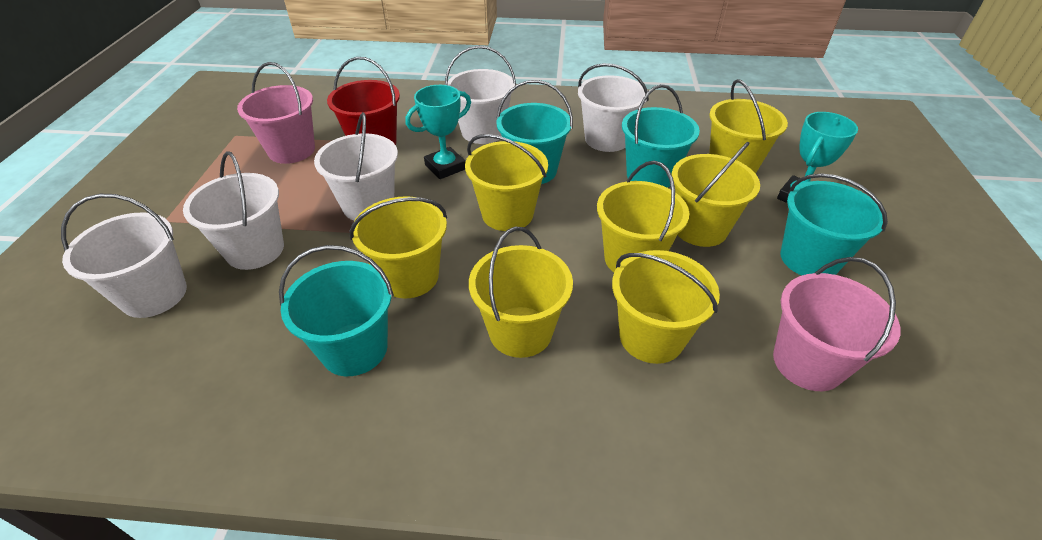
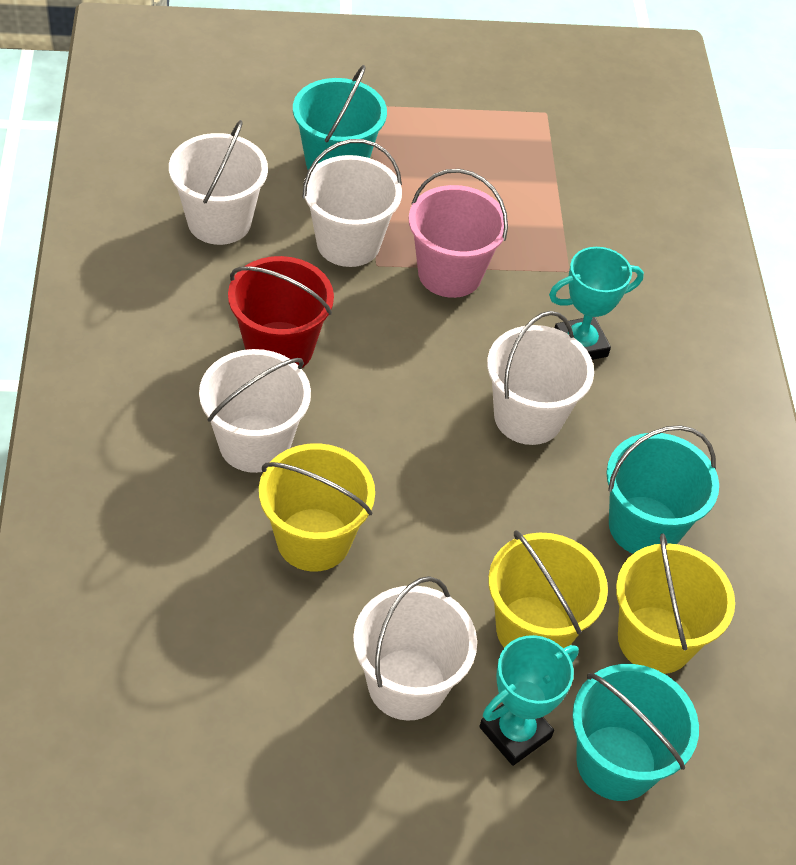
pink bucket: [237,62,315,164] [773,257,901,391] = 2 -> [409,169,508,298] = 1
turquoise bucket: [279,245,394,376] [496,80,573,184] [622,84,700,188] [780,173,888,276] = 4 -> [293,65,387,170] [572,664,699,801] [606,425,719,554] = 3
yellow bucket: [350,196,447,298] [465,134,548,231] [469,227,573,358] [597,161,689,272] [612,250,720,364] [672,142,760,247] [709,79,788,174] = 7 -> [259,443,375,572] [488,530,608,648] [616,533,735,674] = 3

